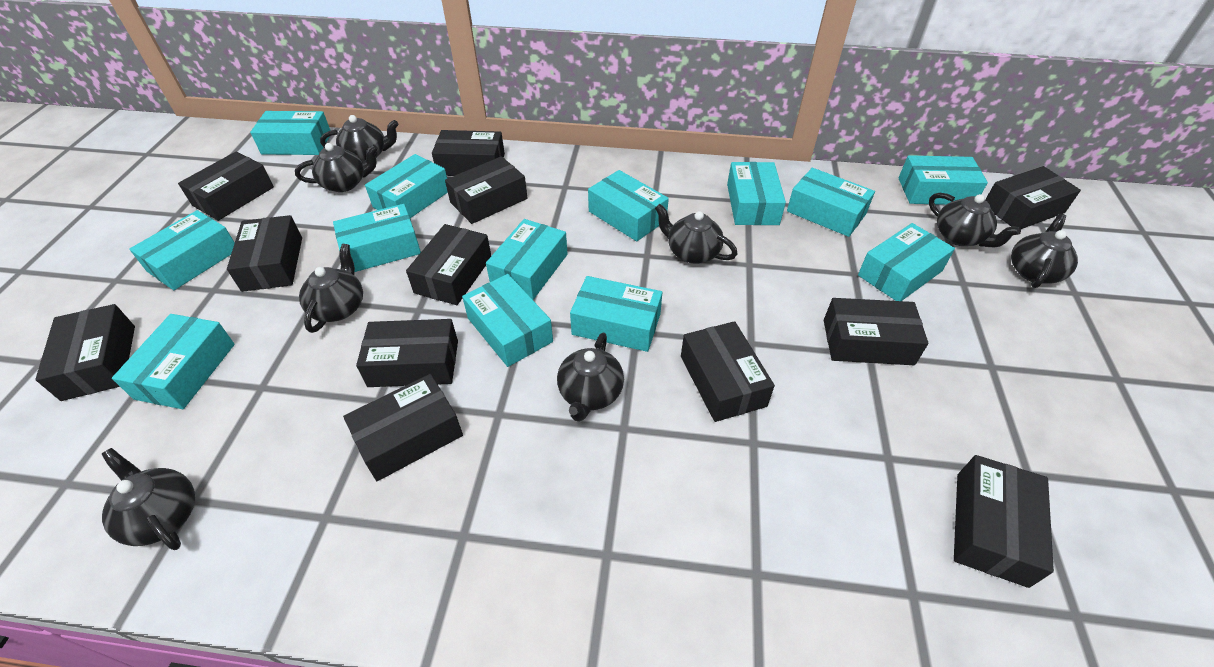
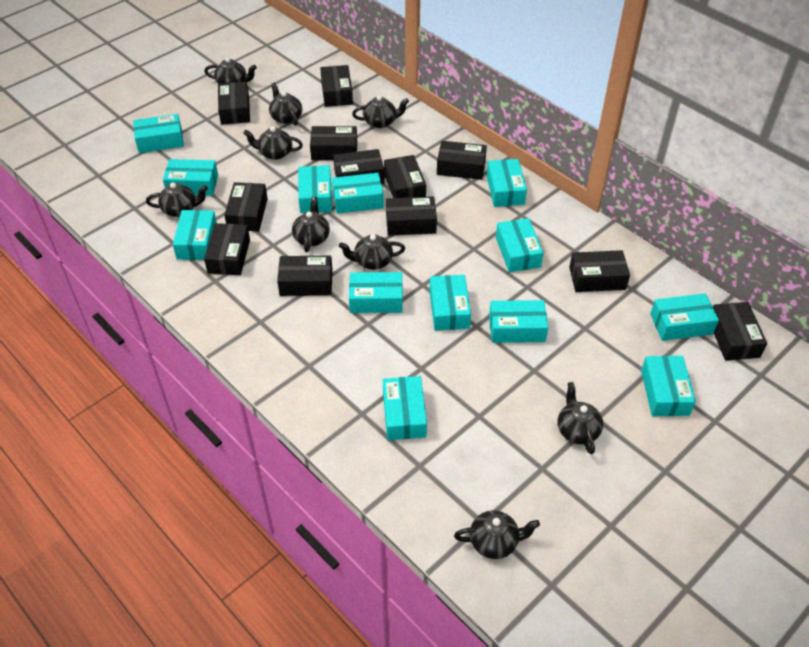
black teapot: [102,448,195,550] [295,143,378,192] [299,244,363,333] [320,115,399,163] [557,333,624,422] [655,204,738,264] [929,193,1021,247] [1011,214,1078,288] = 8 -> [146,183,208,217] [204,57,257,84] [243,126,303,160] [269,83,302,126] [292,197,330,252] [339,234,405,270] [352,95,409,128] [454,510,540,559] [557,382,603,454] = 9

